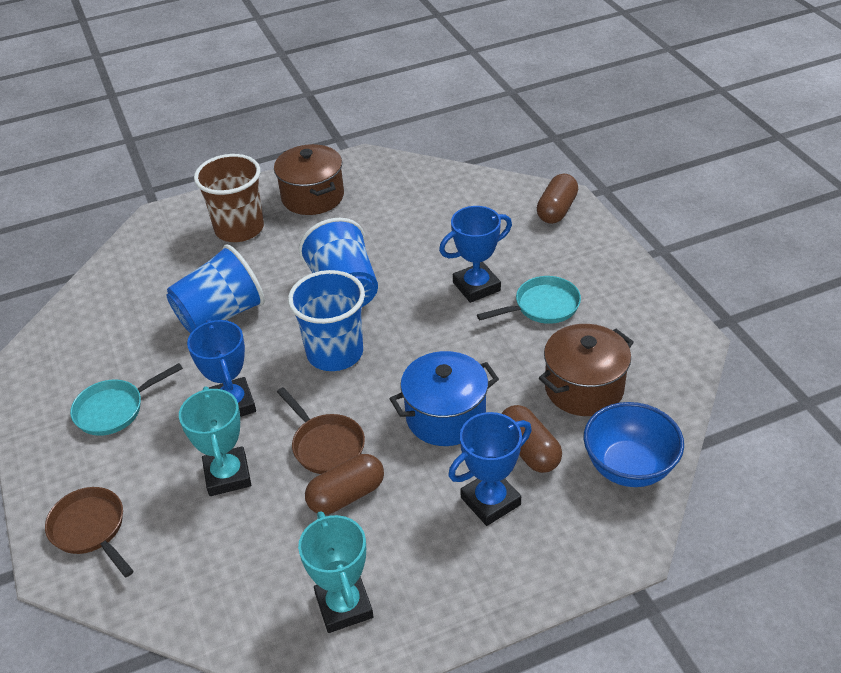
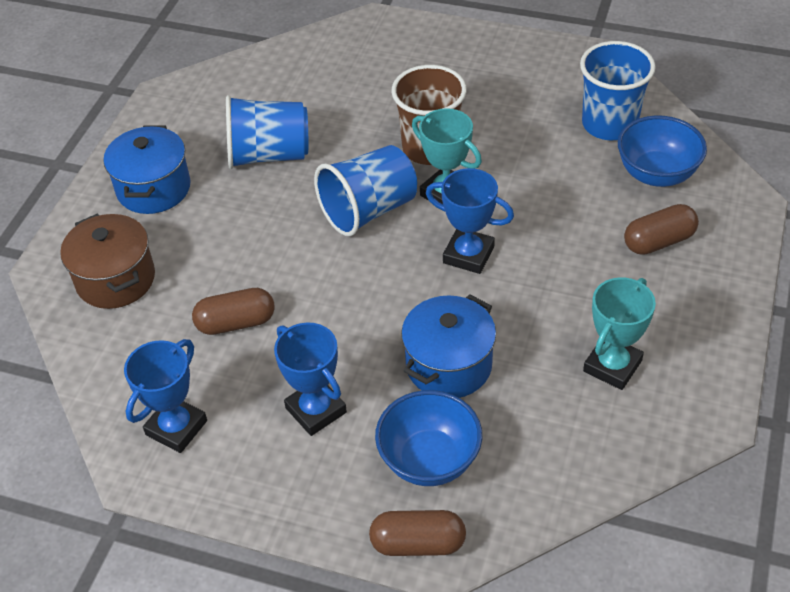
blue bowl: [583,402,684,487] = 1 -> [375,390,482,486] [618,115,707,187] = 2
blue pot: [390,351,499,446] = 1 -> [103,126,191,214] [401,294,496,398] = 2
brown pan: [45,487,134,577] [277,387,365,474] = 2 -> none = 0
brown pot: [274,144,344,215] [539,324,634,416] = 2 -> [60,213,155,309] = 1
turquoise pan: [70,363,183,436] [477,276,581,324] = 2 -> none = 0

